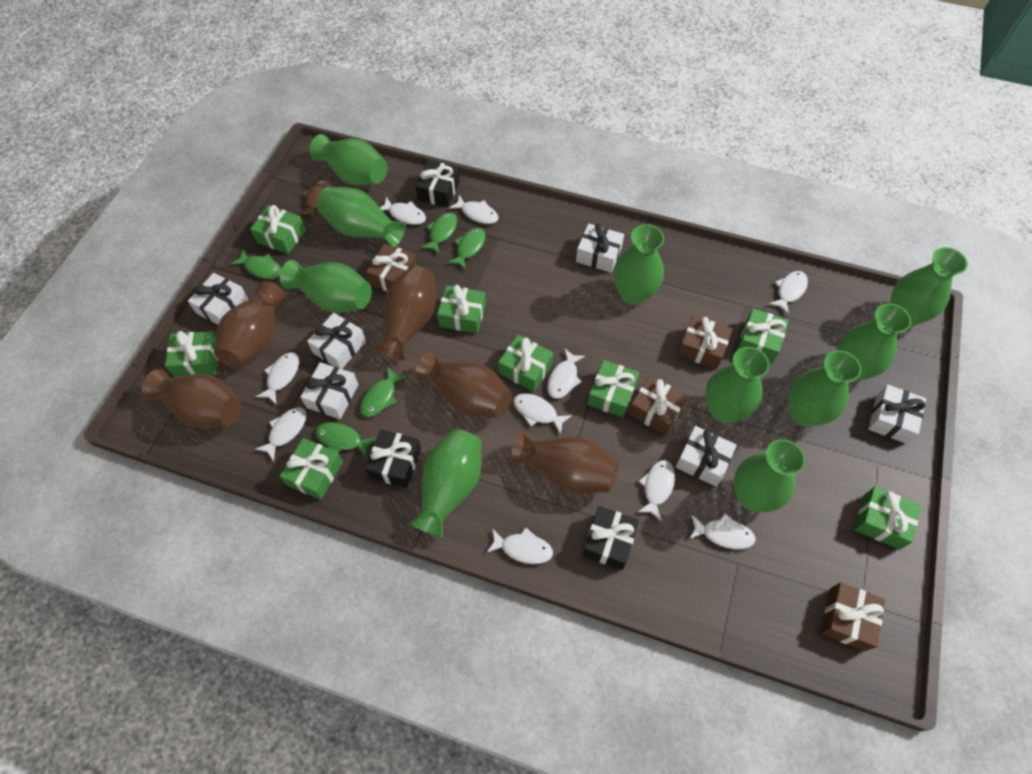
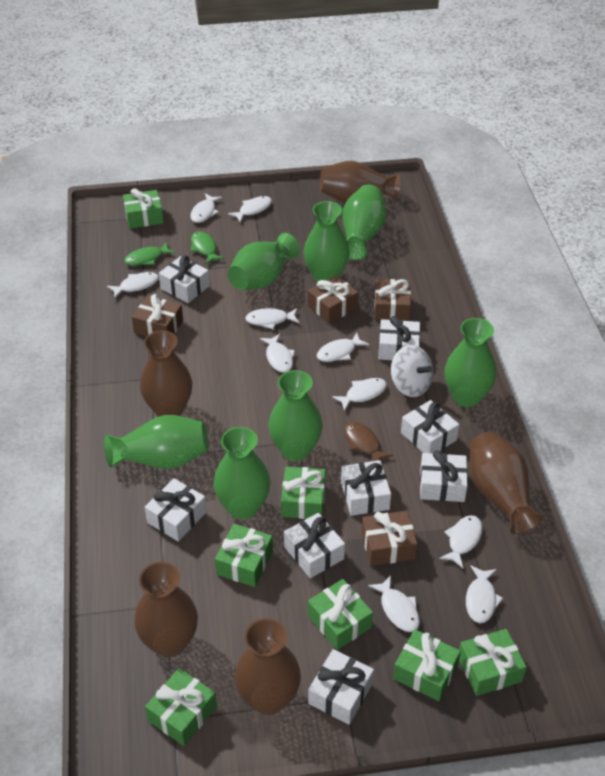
black gift: [365,430,421,488] [416,160,460,207] [582,506,639,570] = 3 -> none = 0
green fish: [231,250,281,279] [315,422,376,458] [360,367,407,417] [421,212,457,255] [447,228,486,270] = 5 -> [124,242,175,266] [190,231,224,264] = 2
green gift: [165,331,218,377] [250,205,305,254] [280,438,343,500] [437,285,486,334] [498,335,553,392] [587,360,639,418] [737,308,789,364] [854,487,921,550] = 8 -> [123,188,164,229] [145,668,217,746] [215,524,273,587] [281,467,326,519] [308,579,373,650] [393,629,461,701] [459,629,527,696] = 7
green vase: [280,260,372,312] [310,134,387,186] [317,186,406,247] [410,428,481,538] [614,224,664,305] [705,347,770,423] [733,439,805,512] [789,350,861,427] [837,303,911,382] [890,247,968,327] = 10 -> [104,415,208,469] [213,427,270,520] [228,233,300,290] [268,370,323,461] [303,201,350,282] [342,184,386,260] [445,318,496,407] = 7
white gift: [188,273,248,325] [301,362,359,419] [307,313,366,369] [576,223,624,273] [676,426,737,487] [868,384,926,444] = 6 -> [145,478,207,541] [159,255,210,303] [284,513,345,578] [308,649,374,725] [341,460,391,516] [378,316,420,360] [401,400,459,453] [420,450,468,502] = 8
white spinning top: none = 0 -> [391,345,433,397] = 1

